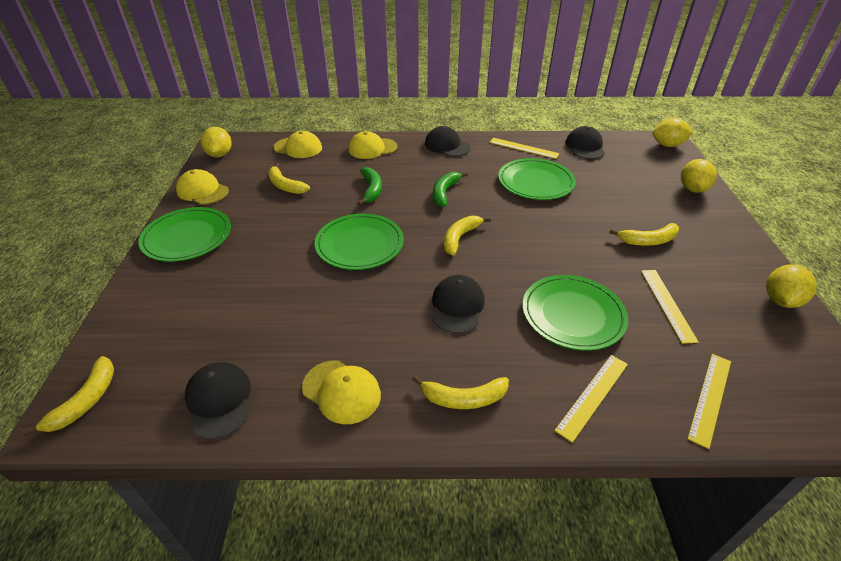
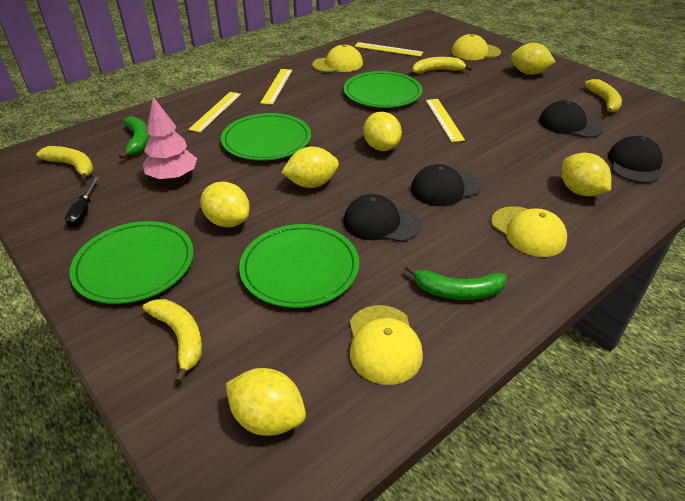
black screwdriver: none = 0 -> [65,177,99,228] = 1
pink tree: none = 0 -> [143,97,197,181] = 1
yellow banana: [22,356,114,436] [268,163,310,194] [412,376,509,409] [444,216,491,256] [609,223,679,246] = 5 -> [36,146,94,182] [143,299,202,383] [413,57,473,73] [585,79,622,114] = 4
yellow lemon: [201,127,232,157] [652,118,693,147] [681,159,717,193] [766,264,817,308] = 4 -> [201,182,250,227] [226,368,306,436] [281,146,339,188] [363,112,402,151] [511,43,555,75] [562,153,611,196] = 6

